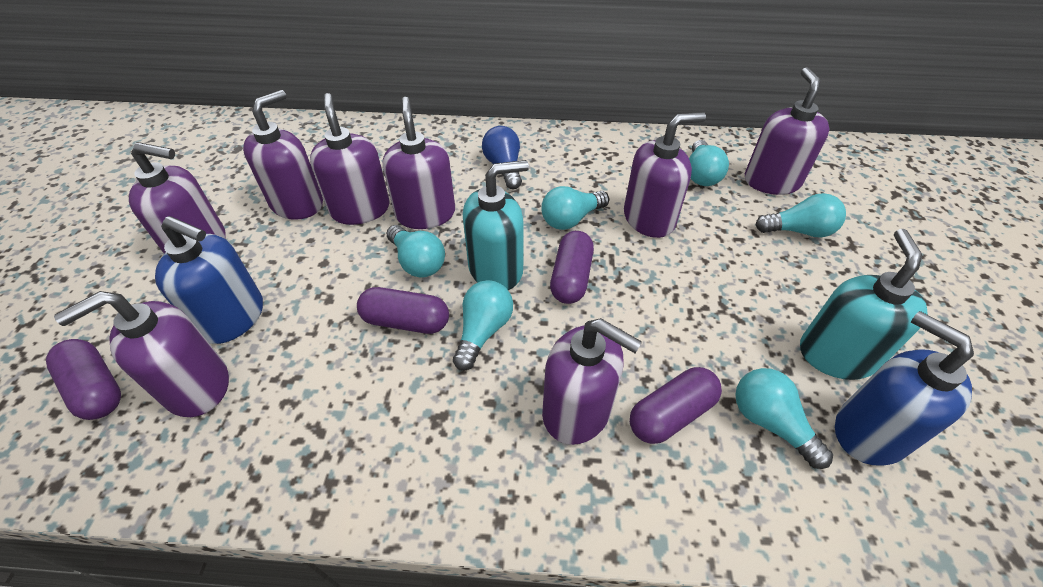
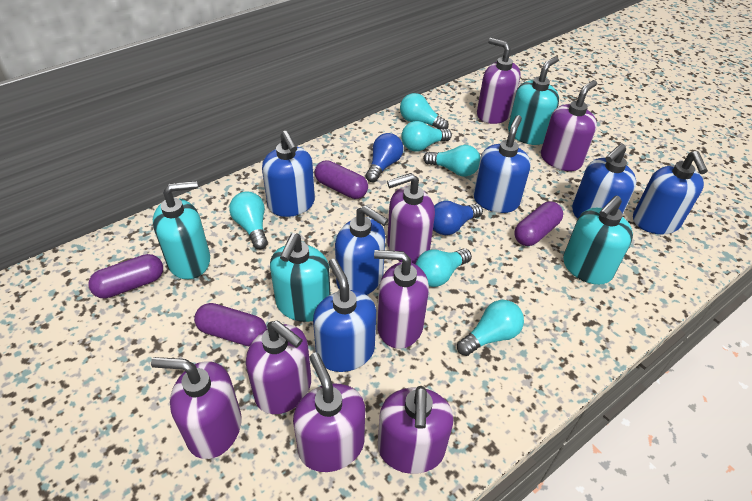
blue light bulb: [482,126,522,189] = 1 -> [365,133,404,182] [433,201,483,235] = 2
blue soap dispenser: [155,216,263,344] [835,311,974,466] = 2 -> [262,131,315,217] [313,259,376,372] [335,205,388,295] [473,115,531,213] [572,143,636,219] [633,151,708,234] = 6
turquoise soap dispenser: [463,160,529,290] [800,229,928,380] = 2 -> [153,181,210,279] [270,233,331,322] [508,57,559,145] [563,196,633,285] = 4

